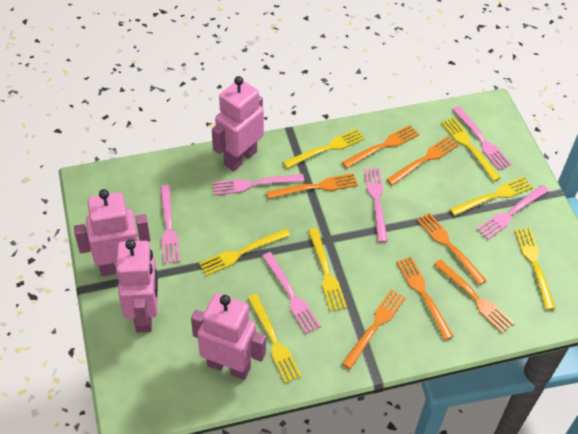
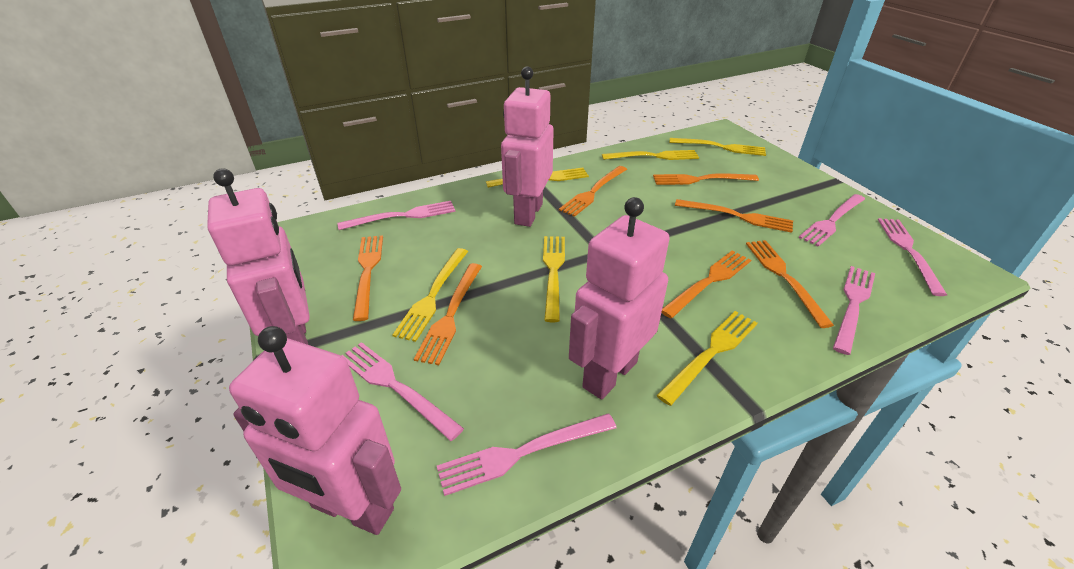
yellow fork: [199,228,291,276] [248,294,302,383] [283,129,365,169] [308,228,347,312] [441,117,501,181] [450,177,533,216] [515,228,556,310] = 7 -> [392,248,468,342] [486,168,589,188] [543,236,565,322] [602,150,699,160] [656,311,757,406] [669,138,766,156] = 6

